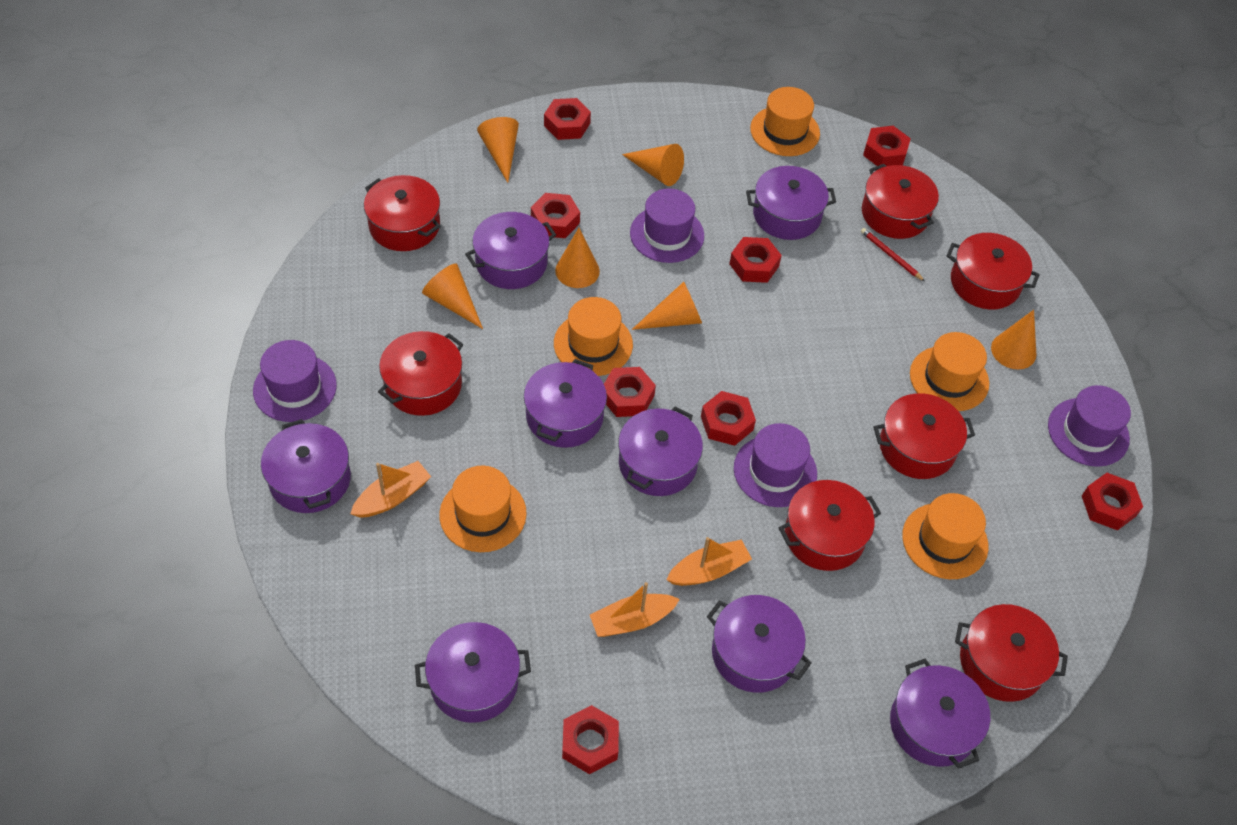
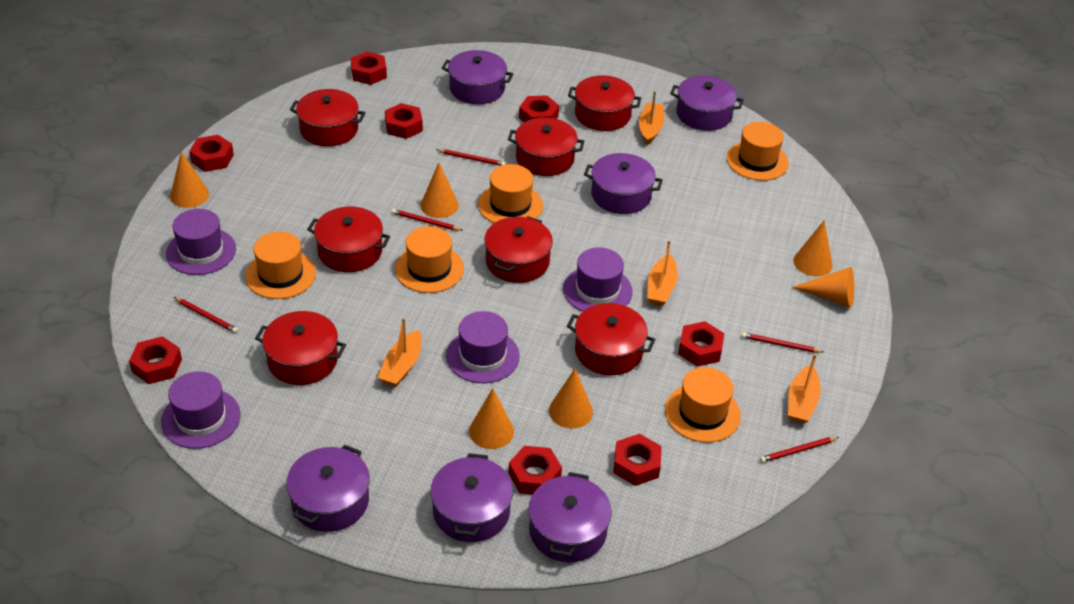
orange boat: [350,461,431,518] [590,582,680,637] [666,537,752,586] = 3 -> [378,317,422,387] [639,91,664,145] [647,240,678,306] [788,354,821,423] = 4
purple pot: [261,419,351,513] [415,622,531,723] [465,212,556,289] [524,359,607,448] [618,407,703,496] [707,595,811,693] [746,166,836,240] [890,659,990,769] = 8 -> [286,444,370,532] [430,453,513,542] [442,50,513,104] [528,472,612,562] [584,153,663,214] [670,75,744,131] = 6
red pencil: [861,228,925,281] = 1 -> [174,297,238,333] [392,209,462,231] [437,149,505,166] [741,332,824,352] [760,437,839,463] = 5

